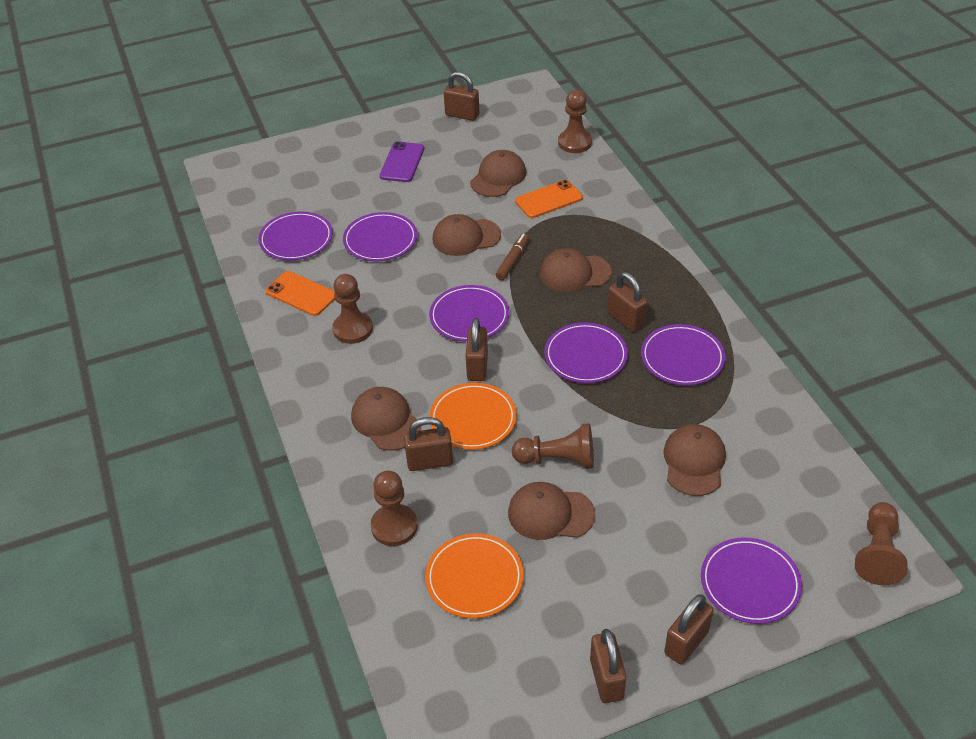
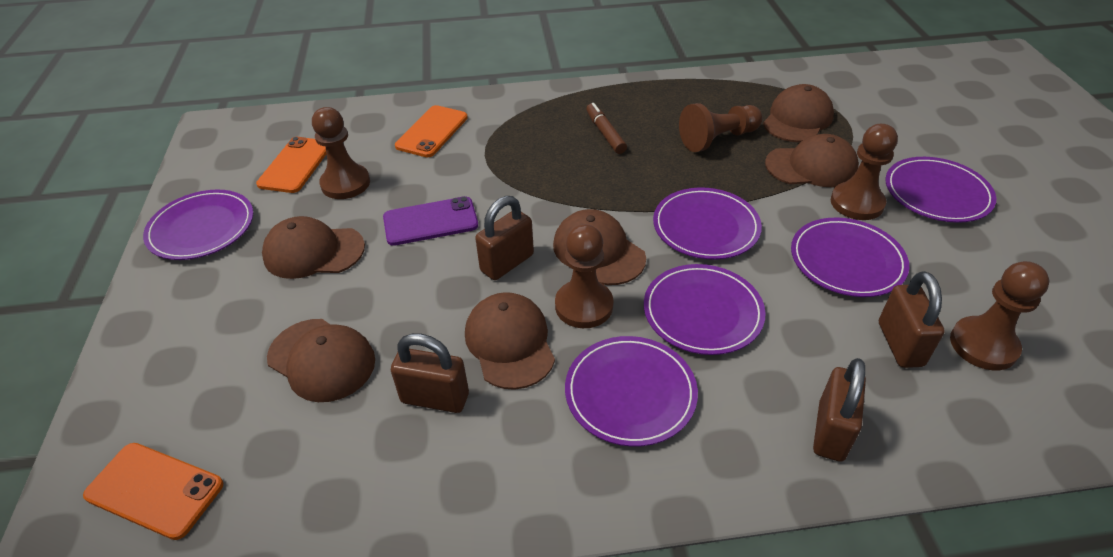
brown padlock: [404,417,453,471] [444,72,479,121] [466,318,488,381] [590,629,626,703] [607,272,647,332] [664,594,714,664] = 6 -> [391,333,469,413] [475,196,534,280] [813,358,866,462] [879,271,945,368] = 4
orange phone: [266,271,335,316] [515,180,583,218] = 2 -> [83,443,223,540] [256,137,327,193] [395,105,468,157] = 3
orange plate: [425,533,524,618] [429,383,517,450] = 2 -> none = 0

